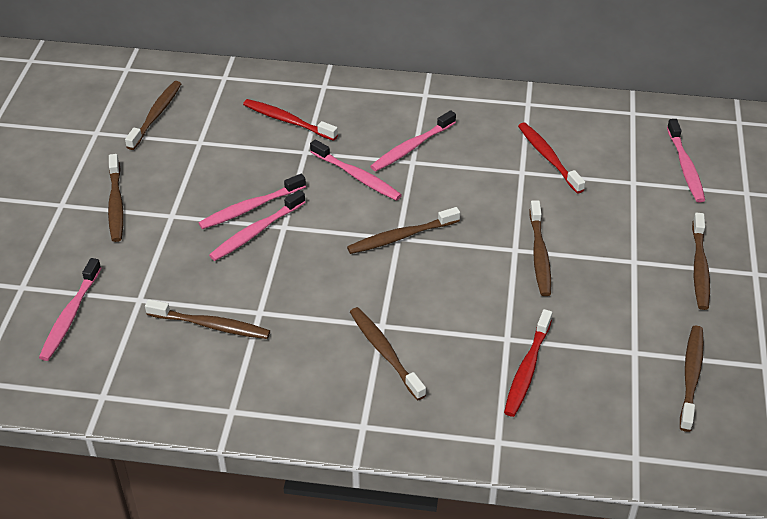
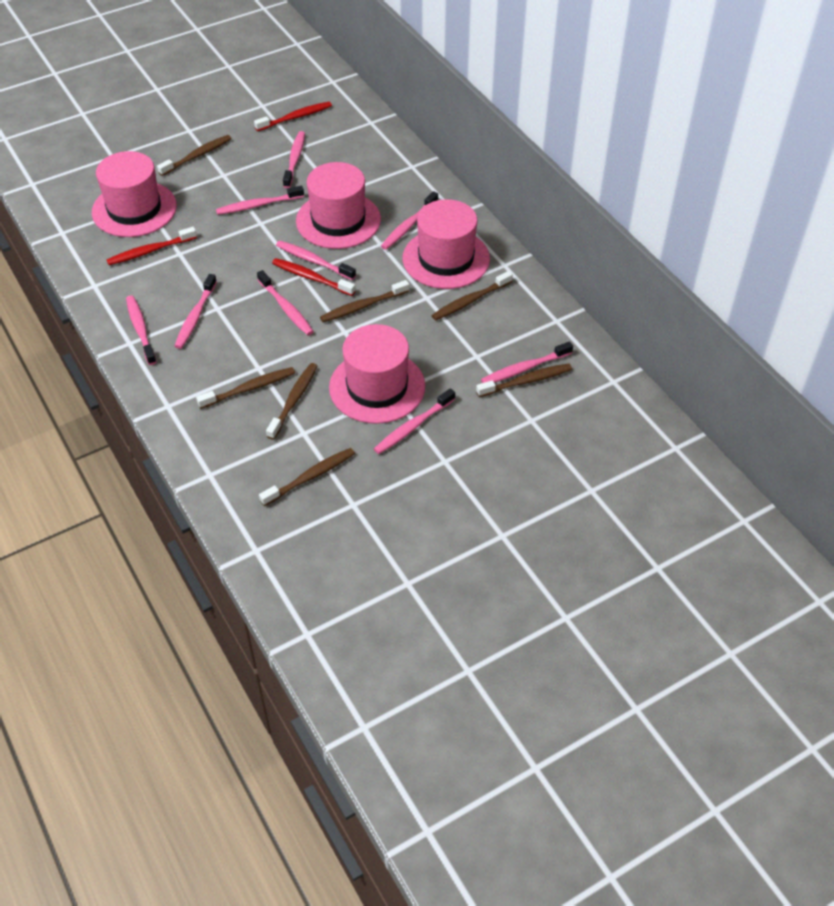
brown toothbrush: [108,154,124,242] [125,81,181,150] [145,299,270,339] [347,207,460,254] [350,307,426,400] [530,200,551,296] [680,326,704,432] [692,213,710,310] = 8 -> [157,135,232,176] [196,367,295,409] [259,448,355,506] [266,363,317,440] [320,280,409,322] [431,271,513,320] [476,363,572,397] = 7
pink hat: none = 0 -> [92,151,177,237] [296,162,381,249] [329,324,425,424] [403,199,490,289] = 4
pink toothbrush: [39,258,101,361] [198,174,306,229] [209,190,305,261] [310,139,402,201] [370,110,456,171] [667,119,705,203] = 6 -> [126,295,156,365] [175,274,217,349] [216,186,304,215] [257,270,314,335] [276,241,356,280] [283,131,305,188] [374,388,455,454] [381,191,438,250] [481,341,573,383] = 9

